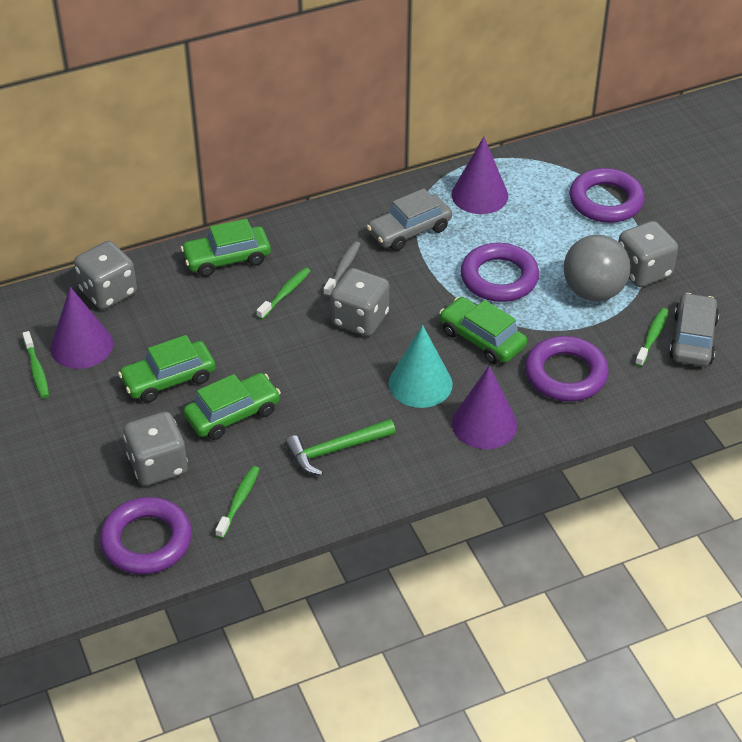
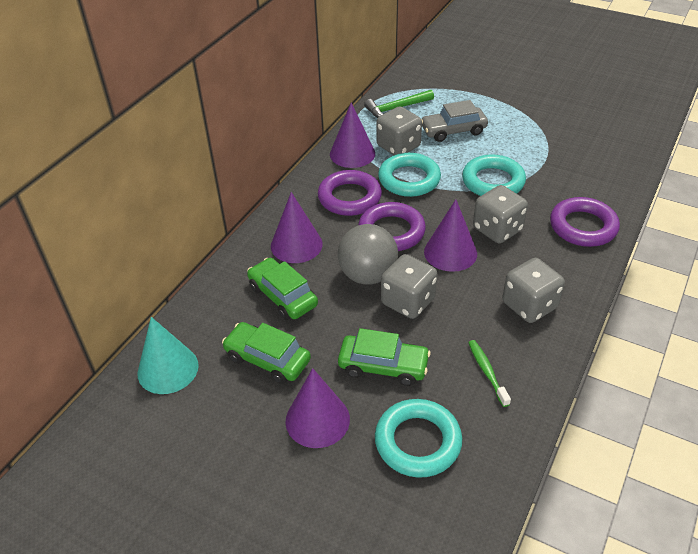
green car: [118,335,216,403] [180,219,271,277] [183,373,281,440] [439,297,527,364] = 4 -> [222,322,311,384] [247,258,318,320] [338,328,431,386] = 3
green toothbrush: [22,331,49,398] [215,466,259,538] [257,268,310,320] [635,308,668,367] = 4 -> [468,340,511,407] = 1
grey car: [367,188,452,251] [669,293,719,366] = 2 -> [422,100,488,142] = 1
grey toothbrush: [324,241,360,297] = 1 -> none = 0
purple cone: [50,287,113,369] [451,137,508,214] [452,366,517,449] = 3 -> [271,192,323,263] [285,368,350,448] [330,102,375,168] [424,199,477,272] = 4
purple ring: [100,497,192,574] [461,243,539,302] [525,336,609,402] [569,168,645,223] = 4 -> [318,170,382,216] [358,202,426,251] [550,197,620,247] = 3
turquoise ring: none = 0 -> [375,399,462,478] [378,153,441,197] [462,154,526,196] = 3

